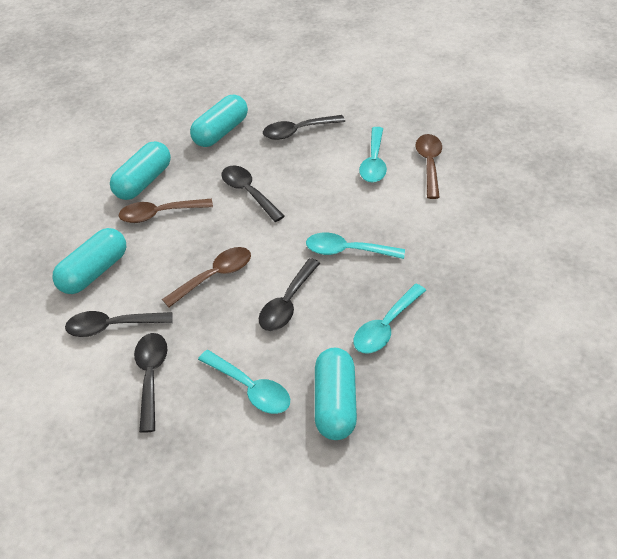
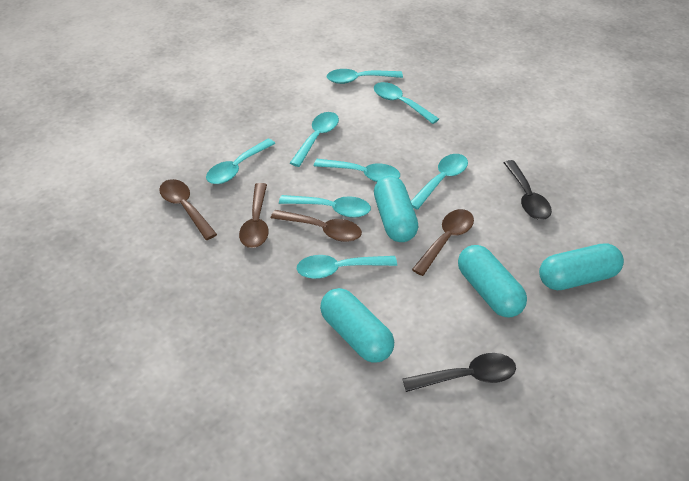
black spoon: [65,311,173,337] [134,333,167,433] [221,166,285,222] [259,258,320,331] [263,115,345,140] = 5 -> [403,353,516,392] [504,160,552,220] = 2
brown spoon: [118,199,213,223] [162,247,251,307] [415,134,442,199] = 3 -> [159,179,217,240] [239,183,269,248] [271,210,362,242] [412,209,474,276] = 4
turquoise spoon: [198,350,290,414] [306,233,405,259] [353,284,426,353] [359,127,387,182] = 4 -> [206,139,275,184] [279,195,371,218] [290,112,339,167] [297,255,397,279] [314,159,400,182] [327,69,403,84] [374,82,439,124] [411,154,468,210] = 8

